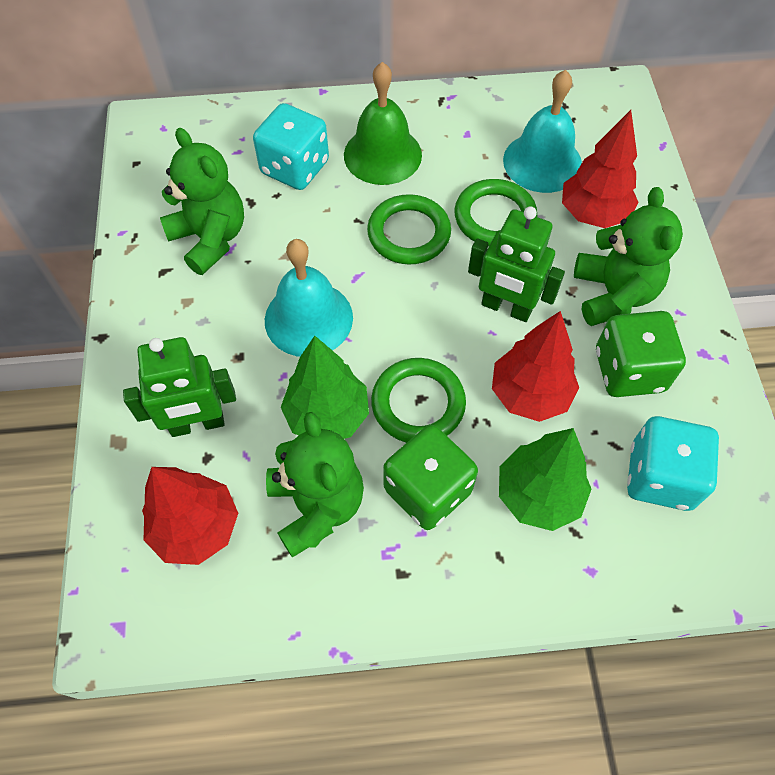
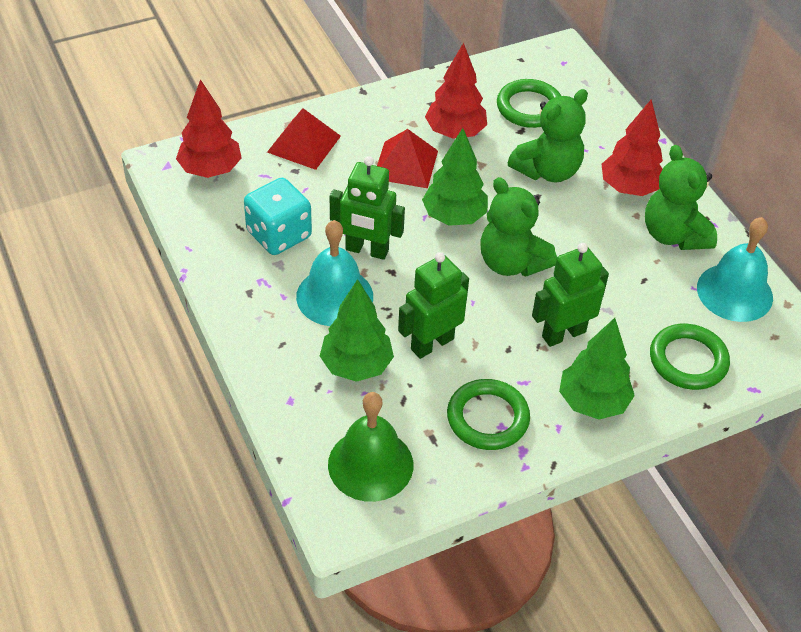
green dice: [383,425,478,530] [596,311,686,397] = 2 -> none = 0
green robot: [123,337,236,437] [468,206,565,322] = 2 -> [330,156,405,260] [398,252,469,359] [532,243,609,347] = 3
green tree: [281,336,369,439] [499,428,592,531] = 2 -> [320,279,394,382] [422,128,488,226] [559,318,635,419] = 3
red pyramid: none = 0 -> [267,108,341,170] [377,129,438,188] = 2
turquoise dice: [253,103,329,190] [627,416,719,511] = 2 -> [244,178,312,255] = 1

